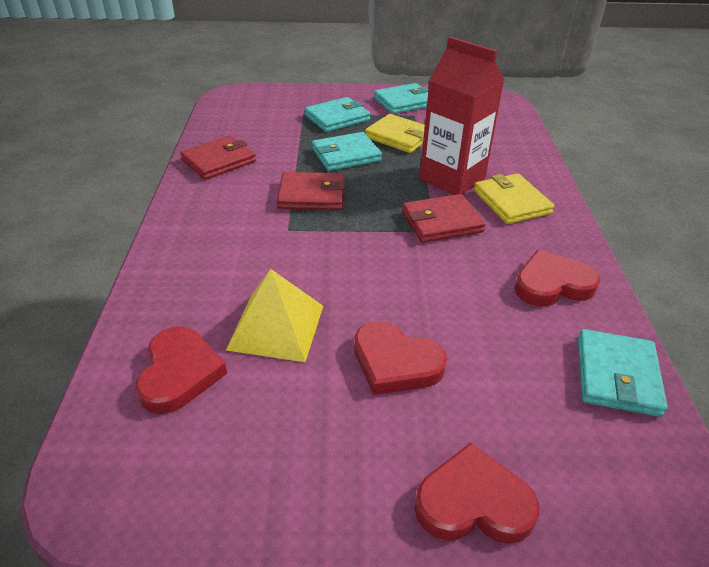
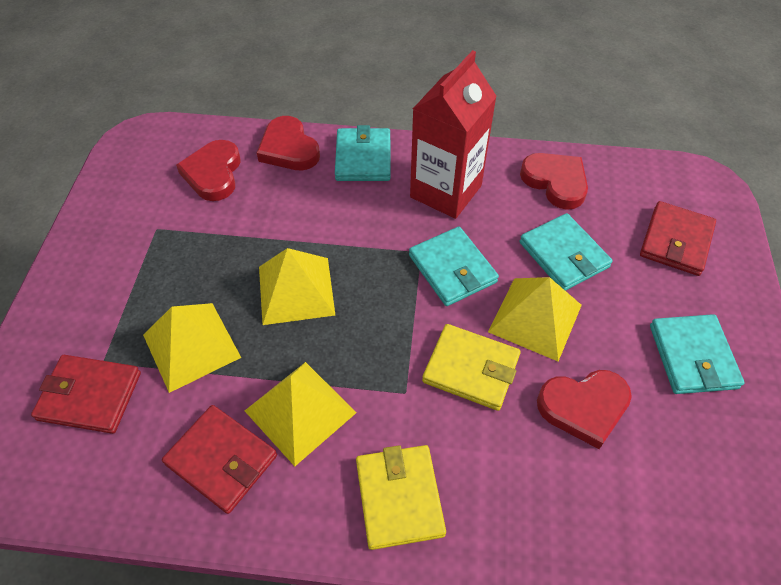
yellow pyramid: [226,269,323,362] = 1 -> [143,303,241,393] [245,362,356,466] [259,248,335,325] [488,277,582,362] = 4

